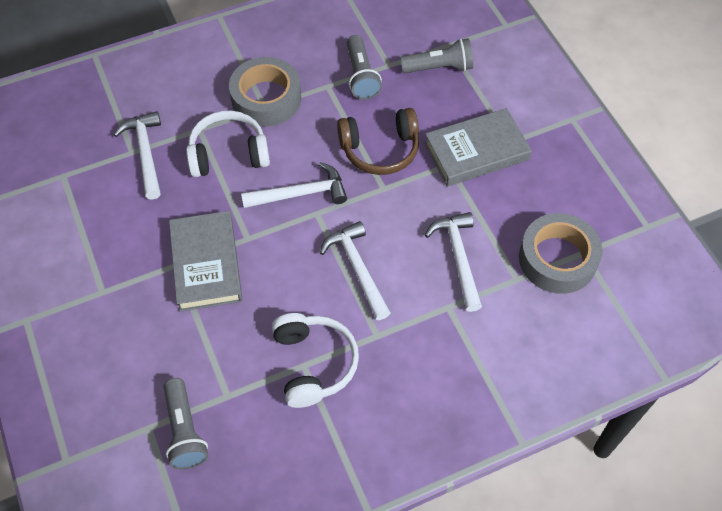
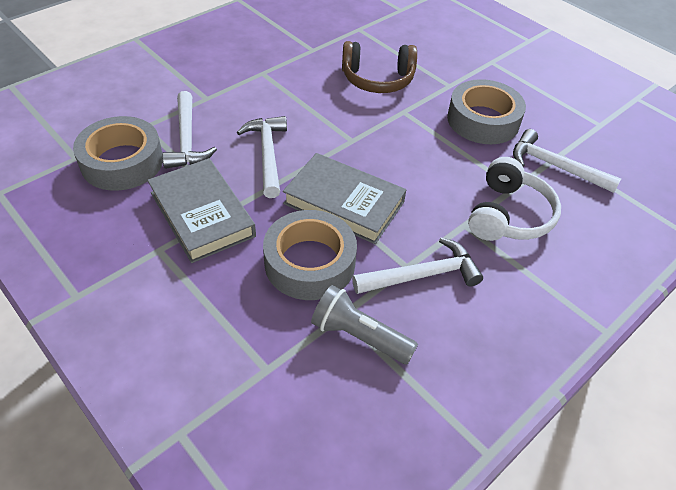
grey flashlight: [163,378,208,470] [347,35,382,100] [400,38,473,73] = 3 -> [311,285,418,364] = 1
grey tape: [229,57,301,127] [519,213,603,294] = 2 -> [73,116,163,191] [263,210,357,300] [447,79,526,144] = 3
white headphones: [186,111,270,177] [272,313,359,408] = 2 -> [468,157,561,241] = 1

